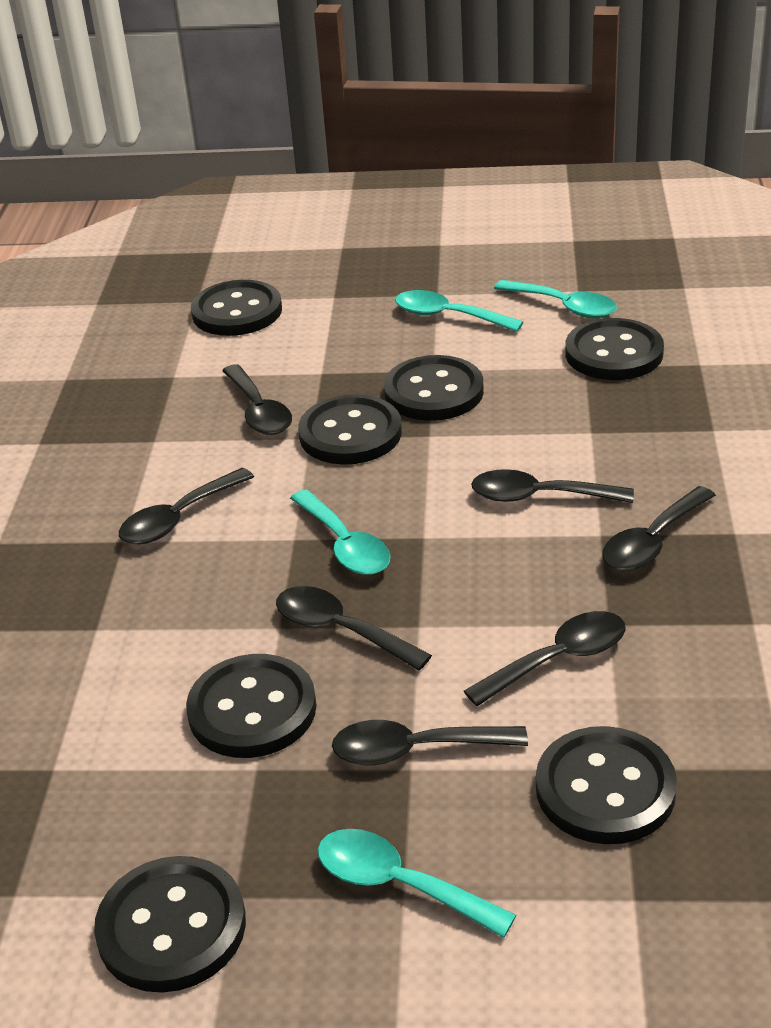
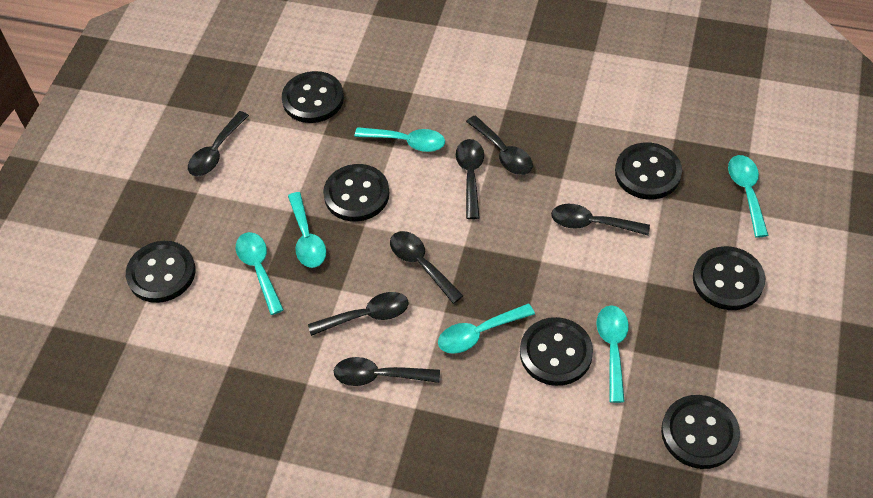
turquoise spoon: [290,489,390,575] [318,829,516,938] [395,290,523,332] [494,280,617,318] = 4 -> [236,232,284,315] [288,192,326,268] [355,127,445,152] [438,304,535,354] [596,305,629,403] [728,155,769,237] = 6

